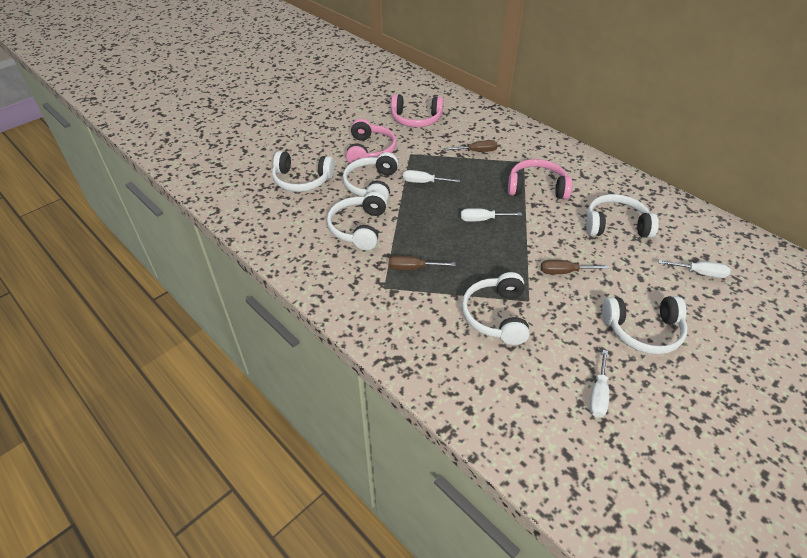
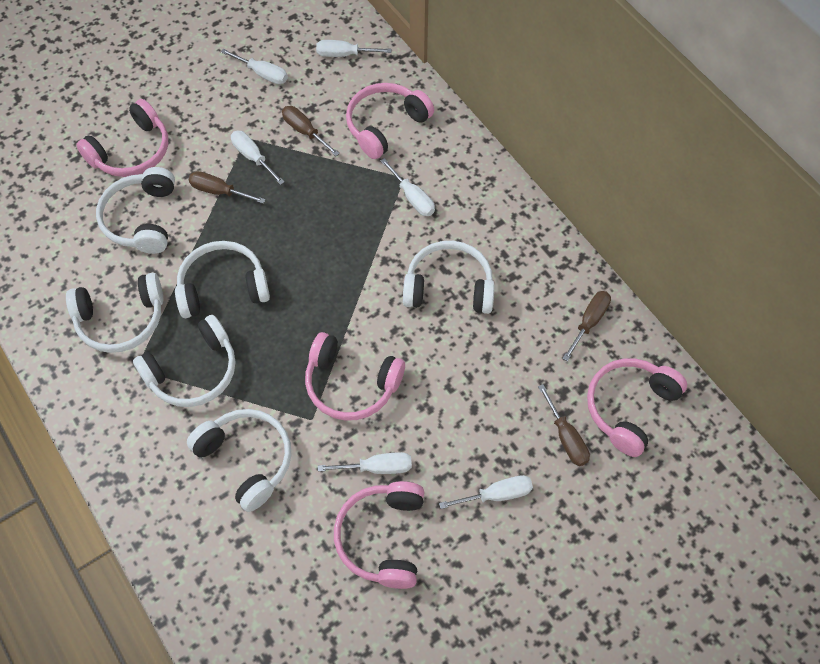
brown screwdriver: [389,256,455,270] [444,140,498,152] [541,260,609,274] = 3 -> [189,171,266,204] [282,106,340,156] [538,384,590,466] [562,291,611,361] = 4
pink headphones: [346,119,397,163] [391,94,443,127] [508,159,572,200] = 3 -> [76,99,168,177] [305,332,405,421] [334,481,424,589] [346,83,434,159] [587,358,687,457] = 5
white screwdriver: [403,170,460,183] [461,208,522,222] [590,350,609,418] [658,260,730,278] = 4 -> [221,49,288,84] [231,131,285,185] [316,40,392,57] [318,452,412,474] [380,158,435,216] [439,475,533,509] = 6

